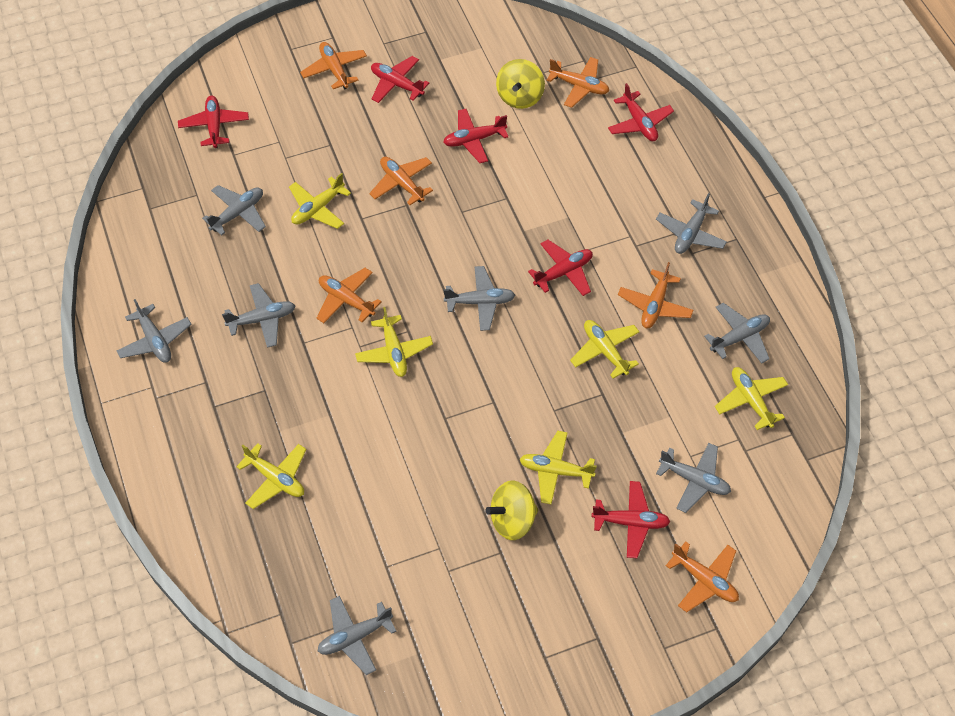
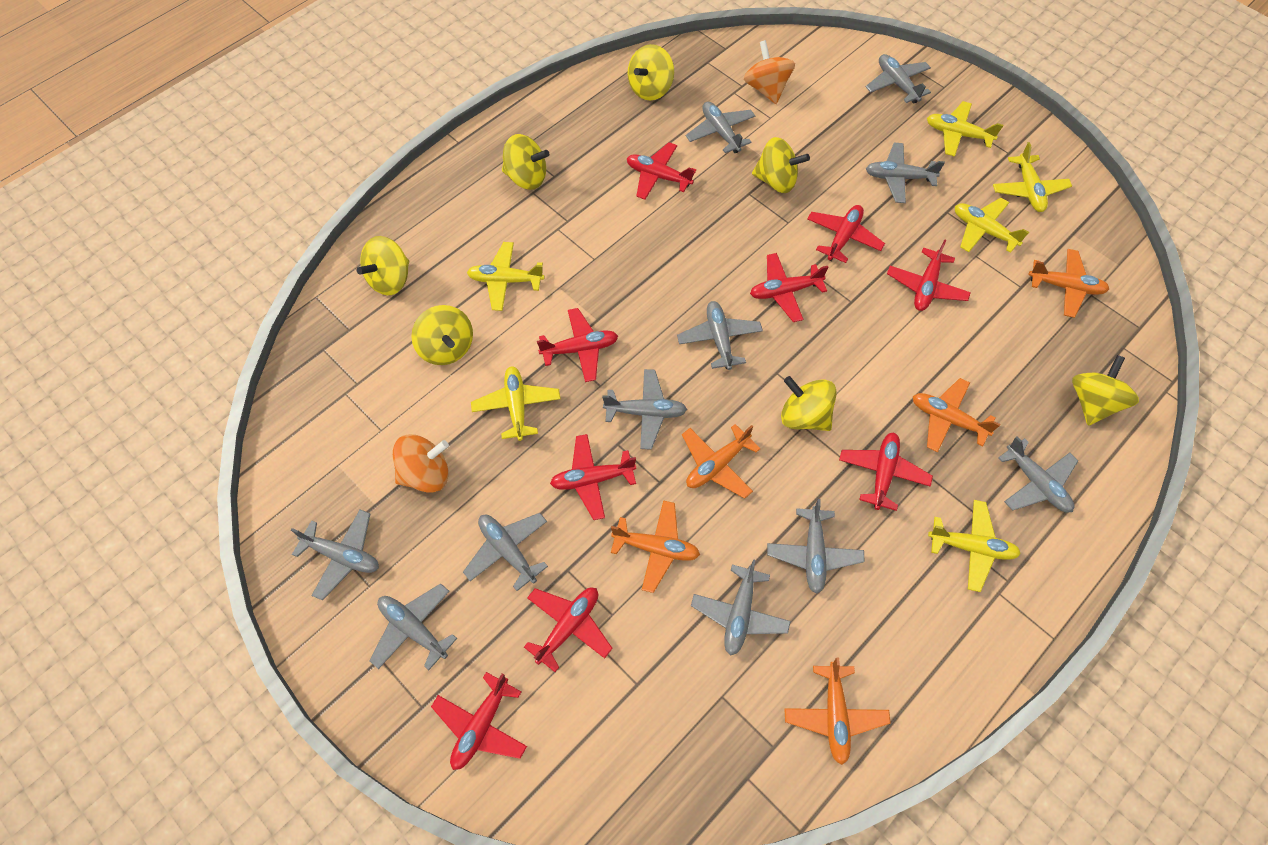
grey plane: [117,299,192,363] [202,185,266,236] [222,283,295,348] [318,596,396,675] [443,266,515,331] [656,193,727,254] [656,443,731,513] [704,303,770,364] = 8 -> [291,510,379,600] [369,583,457,670] [463,513,548,591] [602,369,687,450] [677,301,763,370] [686,102,755,153] [691,559,791,656] [767,499,865,594] [866,54,931,104] [866,143,945,203] [998,437,1078,512] = 11
orange plane: [300,42,367,89] [317,268,382,323] [369,157,433,205] [546,57,609,108] [618,262,693,328] [666,542,739,612] = 6 -> [611,500,700,593] [682,424,760,499] [784,657,891,765] [913,378,1000,453] [1029,249,1109,318] = 5
orange spinning top: none = 0 -> [393,434,449,493] [744,40,795,104] = 2
red plane: [178,96,249,148] [371,56,429,103] [443,109,509,163] [528,240,593,296] [591,481,671,558] [608,83,674,141] = 6 -> [431,672,527,770] [524,588,613,672] [537,308,618,382] [550,434,636,520] [627,142,696,200] [750,253,828,322] [807,205,885,263] [839,433,933,511] [887,239,971,311] = 9
yellow spinning top: [485,481,538,540] [496,59,545,109] = 2 -> [357,236,409,295] [411,305,473,365] [502,134,549,190] [628,44,674,101] [752,137,810,193] [781,376,837,431] [1072,355,1139,426] = 7

